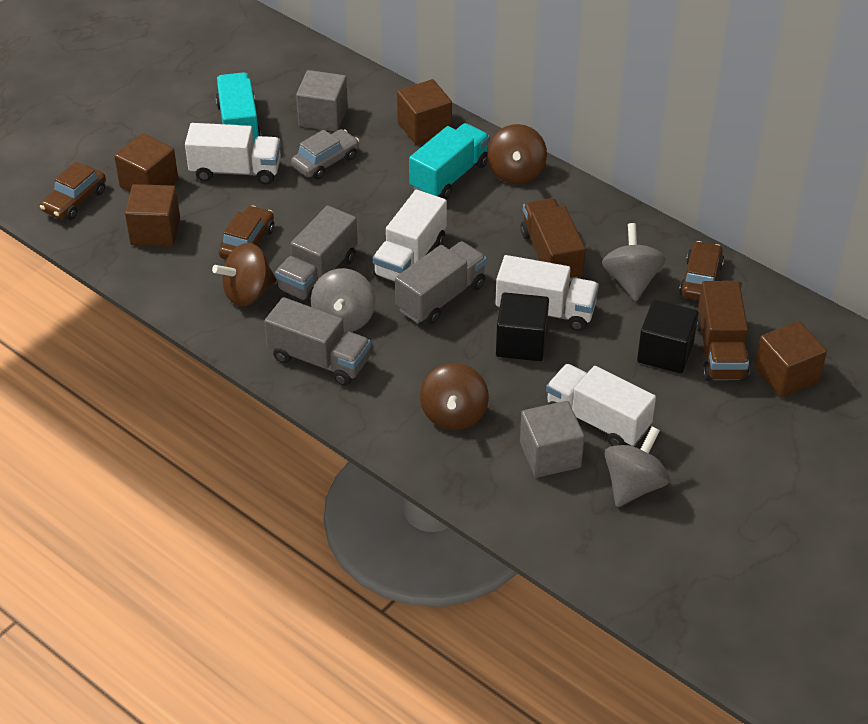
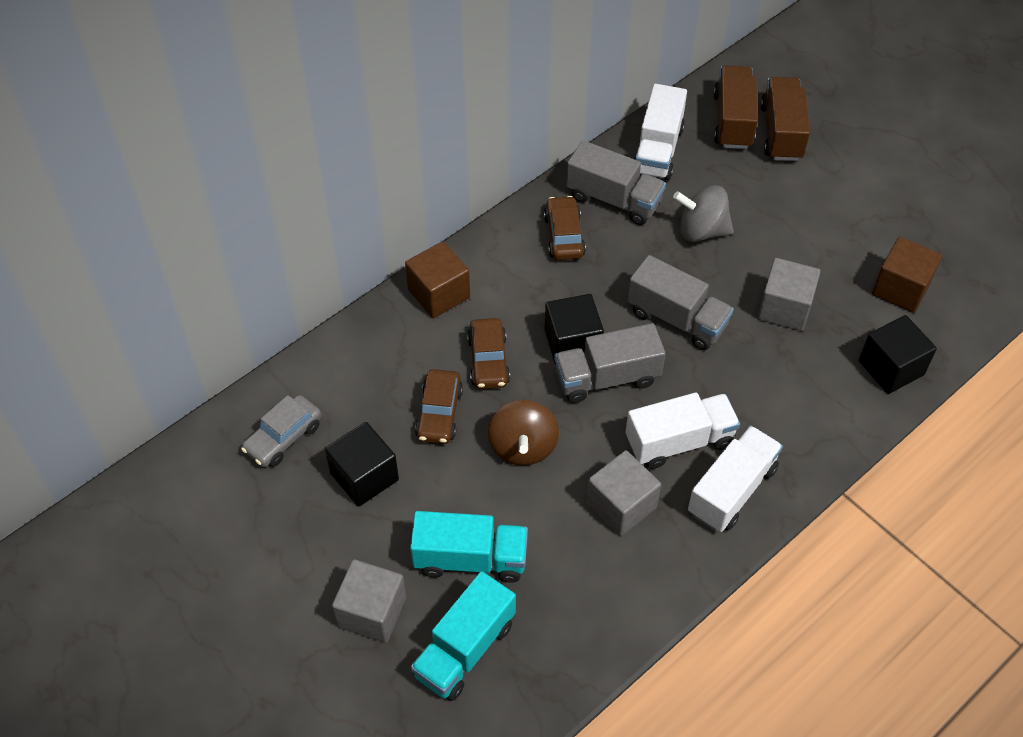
black cube: [496,292,549,361] [637,300,699,373] = 2 -> [325,422,399,507] [545,294,604,365] [859,315,937,394] = 3
brown cube: [114,133,178,192] [125,184,180,247] [397,79,452,145] [755,321,827,398] = 4 -> [405,241,470,318] [872,237,942,313] = 2
brown spinning top: [212,243,277,306] [420,363,489,430] [487,124,547,184] = 3 -> [488,400,559,466] = 1
grey cube: [296,70,348,132] [520,401,585,478] = 2 -> [332,559,406,643] [586,450,661,536] [758,258,821,331] = 3
grey spinning top: [311,268,375,333] [602,223,666,301] [605,426,670,507] = 3 -> [673,186,734,242] = 1
white truck: [185,123,281,185] [373,190,447,282] [495,255,599,331] [546,364,656,446] = 4 -> [626,392,740,469] [634,84,687,180] [688,425,783,532] = 3

